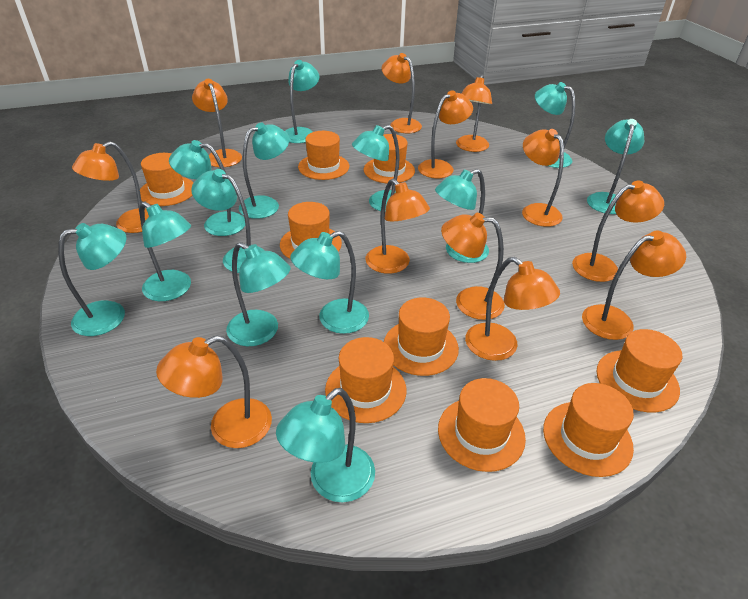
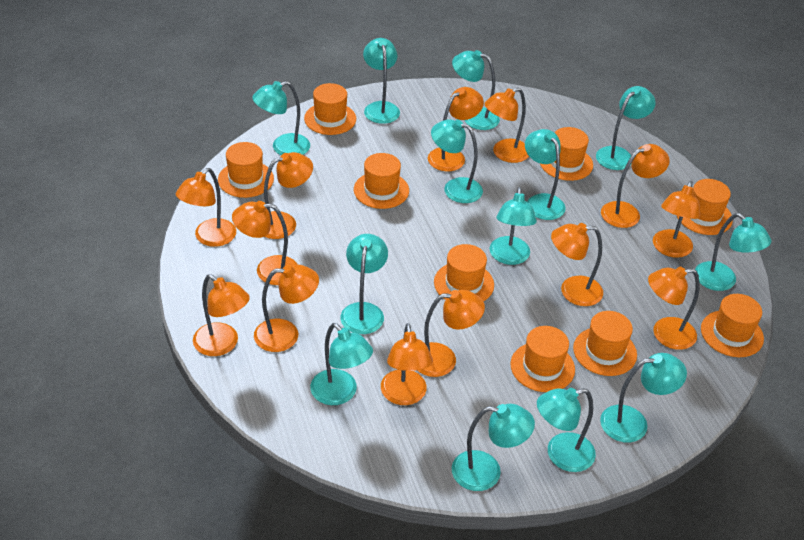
orange lamp: [72,142,149,233] [156,335,272,448] [192,79,242,167] [366,179,430,274] [381,53,422,133] [418,90,473,178] [441,213,505,320] [456,75,492,152] [465,257,560,361] [522,129,564,227] [572,181,664,282] [582,230,686,340] = 12 -> [176,168,236,247] [193,274,250,356] [232,201,298,285] [254,265,319,352] [264,152,313,239] [381,323,433,405] [417,290,485,377] [428,87,484,171] [484,88,529,163] [551,223,603,306] [601,144,670,228] [648,267,700,350] [653,181,700,258] = 13

